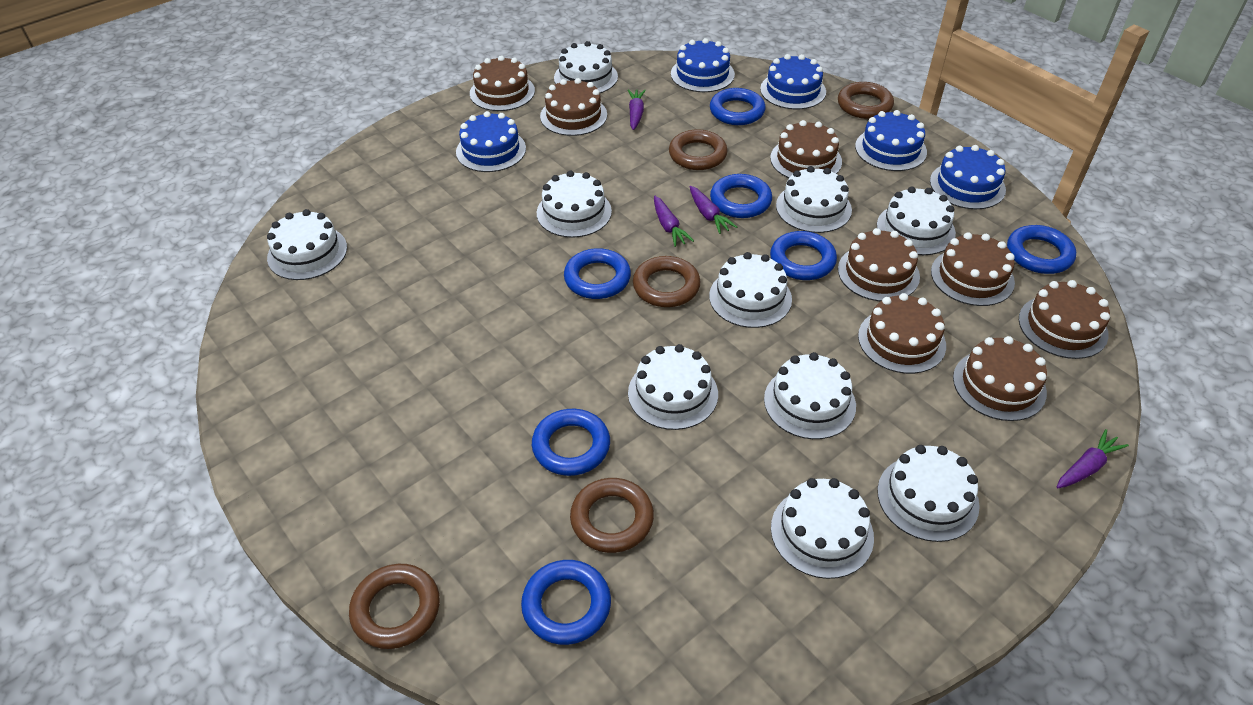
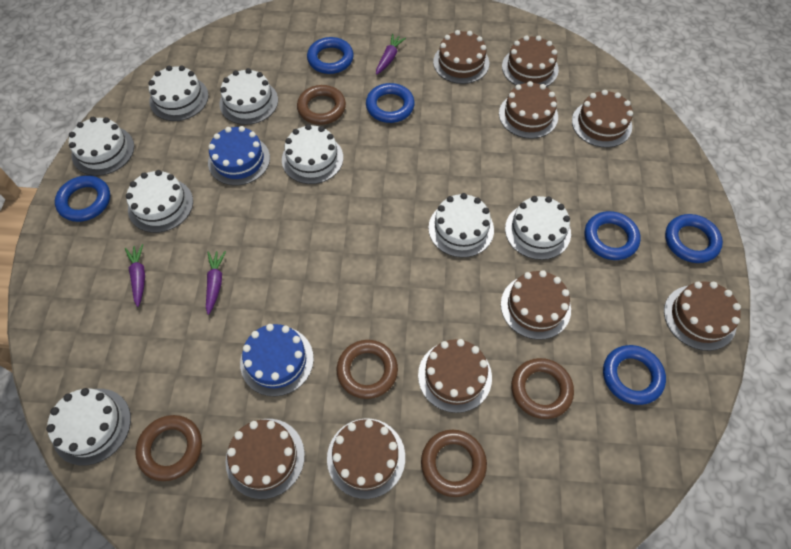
blue cake: [456,111,526,172] [671,38,735,92] [760,54,826,109] [855,110,927,171] [930,145,1006,209] = 5 -> [208,126,270,186] [240,324,314,396] = 2
blue ring: [521,560,611,645] [532,409,610,476] [564,248,631,299] [710,88,766,125] [710,174,772,218] [770,231,837,280] [1007,225,1076,274] = 7 -> [55,175,110,222] [307,37,354,74] [366,83,415,123] [585,211,641,260] [603,345,666,405] [665,214,723,263] = 6
brown cake: [470,55,535,111] [540,78,607,136] [770,120,842,178] [838,228,920,301] [858,293,946,374] [931,232,1015,306] [953,336,1047,421] [1019,280,1110,359] = 8 -> [226,419,305,499] [327,419,405,499] [418,339,492,413] [433,30,489,84] [499,81,558,139] [501,270,571,340] [502,35,559,87] [572,90,633,148] [664,281,741,351] = 9
purple carrot: [628,89,646,130] [654,196,694,247] [690,186,737,234] [1057,429,1129,488] = 4 -> [125,244,145,307] [206,251,226,315] [376,34,406,75] = 3
white cake: [267,209,347,280] [537,171,612,238] [554,41,618,93] [628,344,718,430] [709,252,792,328] [764,352,856,439] [771,478,874,579] [776,166,852,233] [877,186,956,255] [877,445,980,542] = 10 -> [46,388,131,466] [69,117,134,176] [126,170,193,233] [148,66,208,121] [219,68,278,125] [282,124,343,184] [428,193,494,258] [505,196,571,260] = 8

